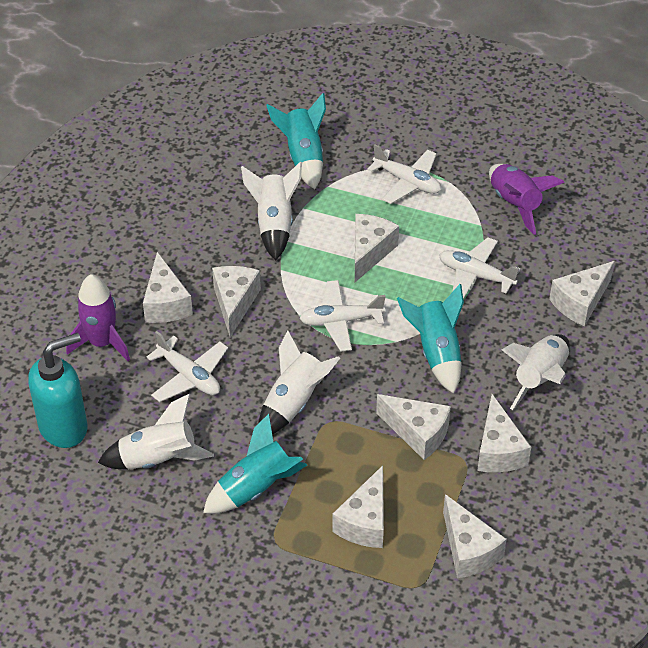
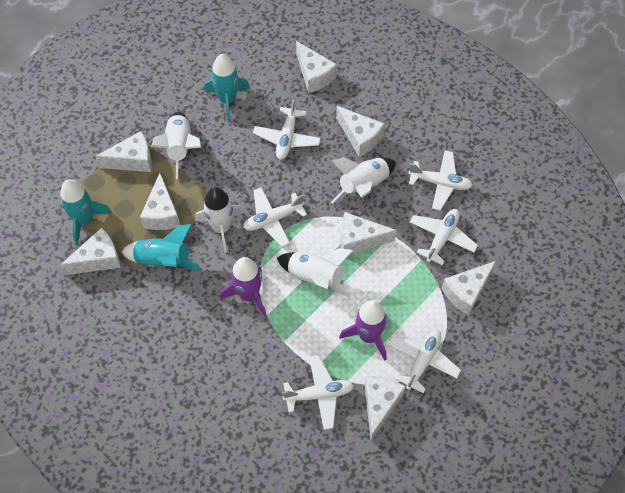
turquoise soap dispenser: [28,333,87,448] = 1 -> none = 0
white plane: [146,331,228,402] [299,280,386,352] [367,144,441,204] [439,237,520,299] = 4 -> [243,187,307,247] [253,99,321,160] [282,355,354,430] [388,329,461,393] [408,151,473,211] [410,209,478,265] = 6

